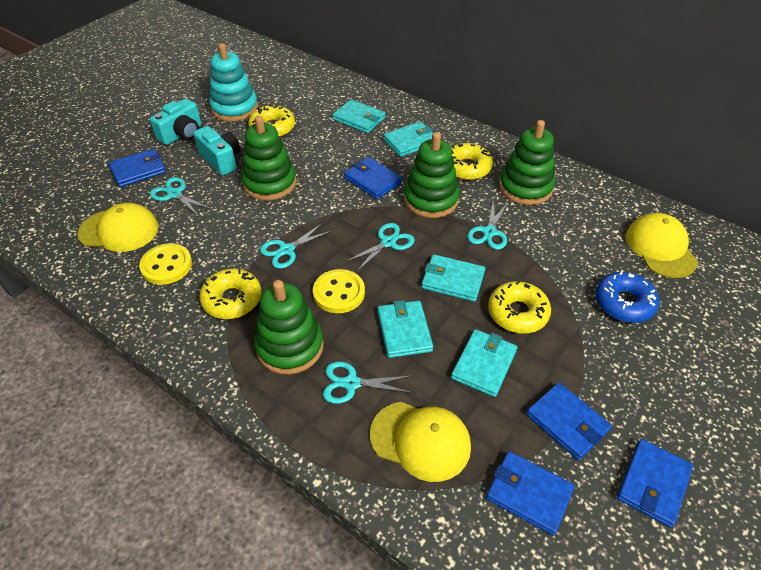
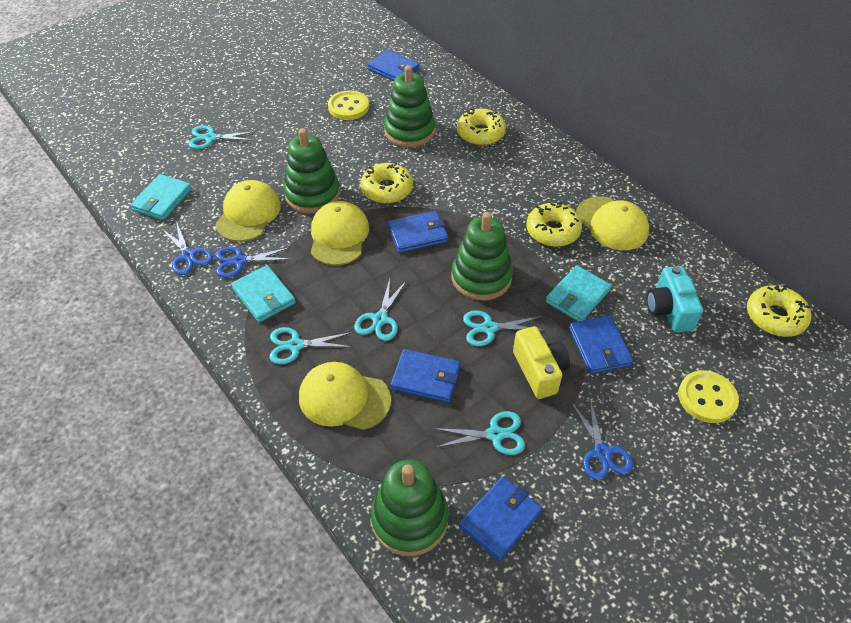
blue donut: [595,271,659,323] = 1 -> none = 0
blue scissors: none = 0 -> [161,221,213,275] [216,247,291,278] [571,399,633,480] = 3
turquoise camera: [150,98,201,145] [193,126,240,176] = 2 -> [647,266,703,333] = 1
turquoise stacking toy: [209,43,258,122] = 1 -> none = 0
turquoise wallet: [333,99,386,133] [378,300,433,358] [383,121,433,157] [421,254,485,302] [451,329,517,397] = 5 -> [130,174,192,220] [231,265,296,323] [545,265,611,321] = 3
yellow camera: none = 0 -> [513,326,570,399] = 1
yellow cap: [78,203,159,252] [370,402,471,482] [626,213,698,278] = 3 -> [216,180,281,242] [299,362,391,430] [311,201,369,266] [576,196,649,250] = 4

